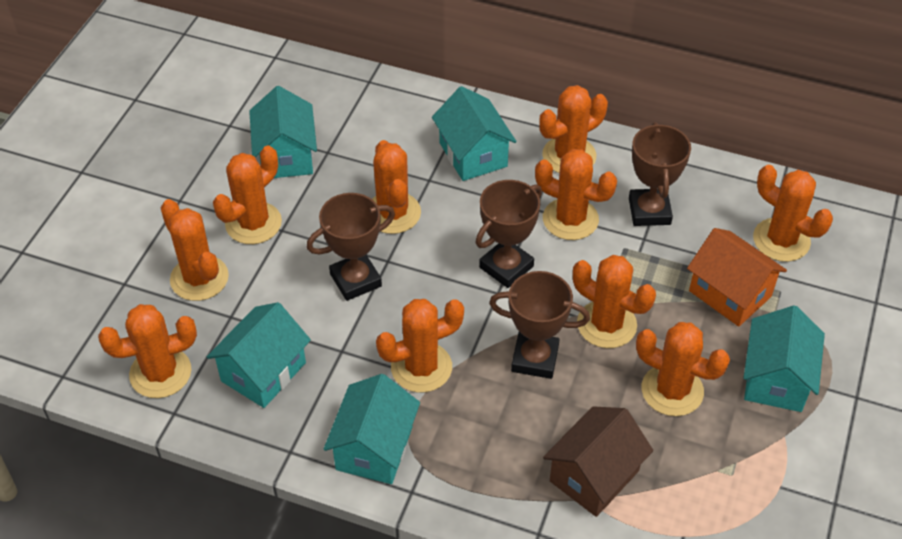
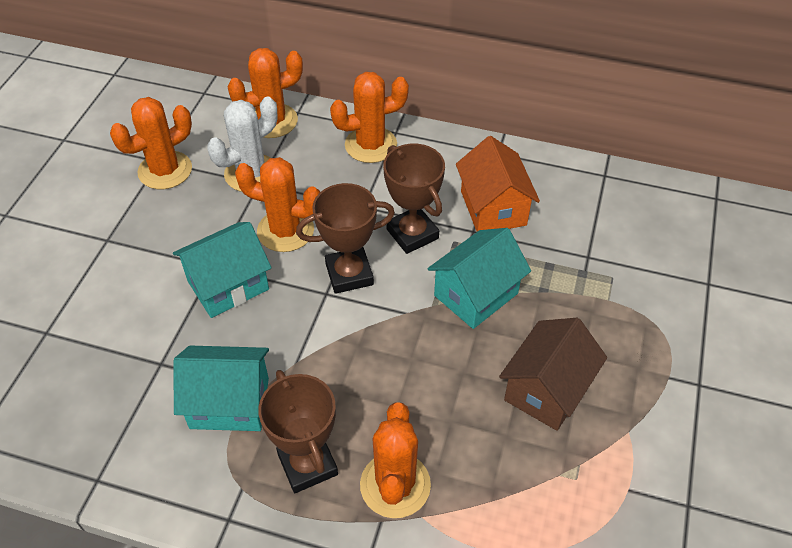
brown trophy: [307,193,395,301] [476,180,542,288] [489,271,590,379] [629,122,691,226] = 4 -> [258,370,338,493] [296,183,395,294] [383,144,445,254] = 3
orange cactus: [98,304,197,398] [161,199,229,301] [213,146,282,244] [372,140,421,234] [376,299,464,393] [535,149,617,240] [539,85,608,173] [573,255,656,348] [636,322,730,416] [753,165,833,262] = 10 -> [110,97,192,189] [227,48,303,138] [235,157,320,252] [330,72,409,163] [360,402,431,518] = 5
turquoise house: [207,302,311,408] [249,86,317,178] [323,374,420,484] [432,86,517,181] [744,305,825,412] = 5 -> [173,222,272,318] [173,346,269,431] [427,228,531,329] = 3
white cactus: none = 0 -> [207,97,278,192] = 1

